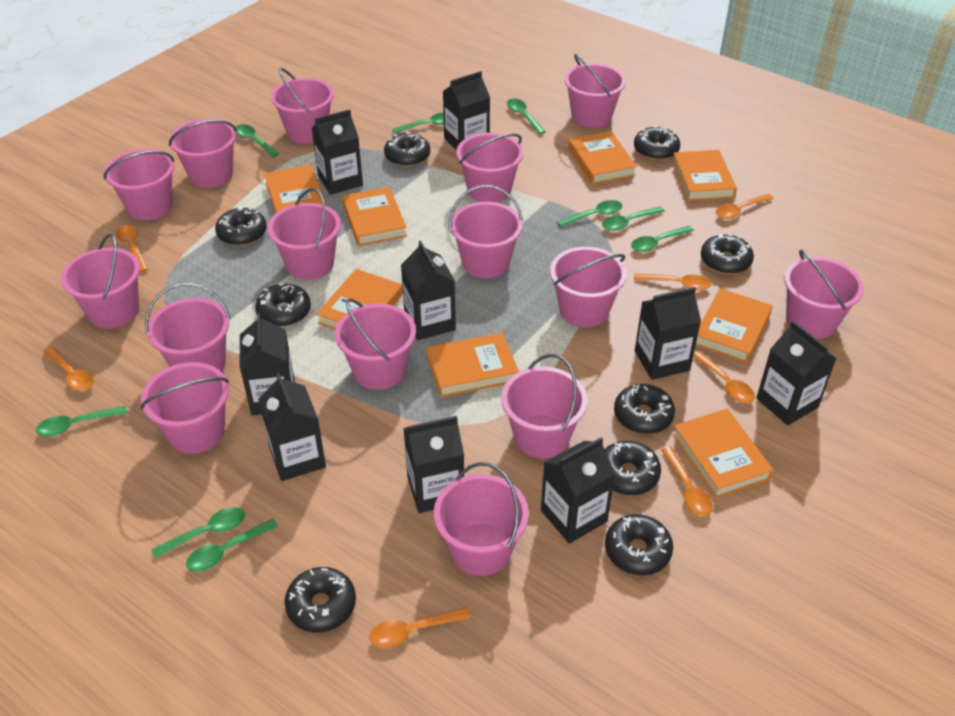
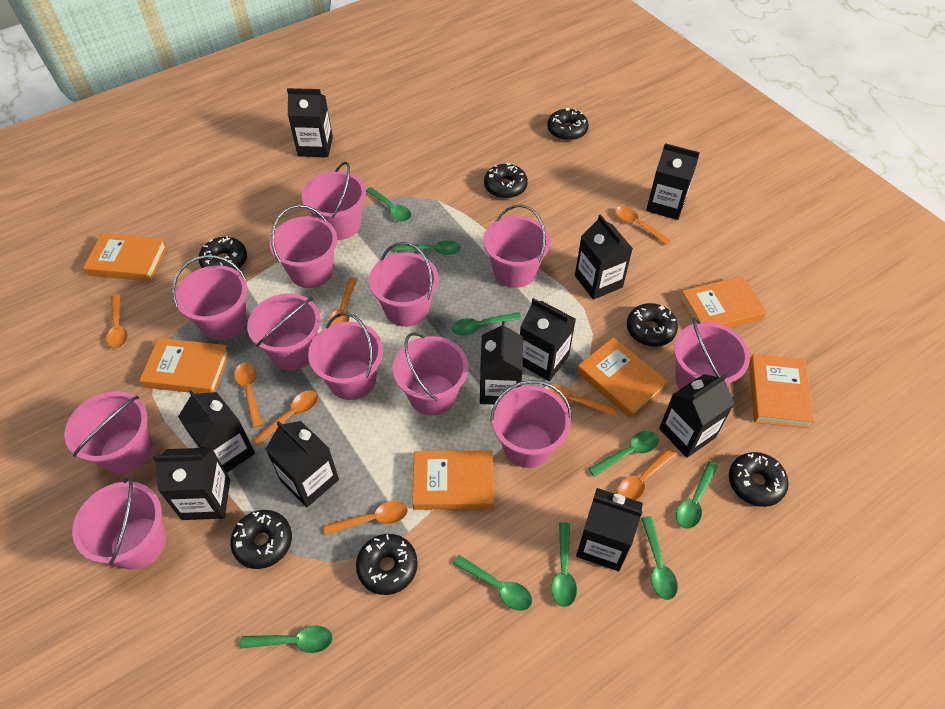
black carton: [239,312,295,416] [258,373,326,481] [312,109,363,195] [401,241,456,340] [403,416,464,513] [443,71,490,150] [541,437,615,544] [635,287,701,380] [756,320,837,426] = 9 -> [153,448,230,520] [178,390,255,473] [265,421,339,507] [287,88,333,157] [480,321,523,405] [520,298,576,381] [575,214,633,300] [576,488,643,571] [646,143,700,220] [659,374,734,458] = 10
black donut: [215,207,267,246] [255,283,311,327] [284,567,356,633] [384,132,430,167] [605,441,661,495] [605,514,673,575] [614,384,675,434] [634,126,680,160] [701,233,754,274] = 9 -> [198,236,247,270] [230,510,292,569] [356,534,418,595] [484,163,528,199] [547,108,589,141] [627,303,678,347] [729,452,789,507] = 7
orange book: [264,164,327,213] [316,269,403,330] [342,187,407,246] [427,333,519,397] [568,131,637,185] [672,150,737,201] [672,409,774,498] [696,288,772,363] = 8 -> [83,233,167,281] [140,338,230,393] [412,450,494,510] [577,337,668,419] [680,276,767,328] [749,354,814,429] = 6
orange spoon: [43,346,94,391] [116,225,148,273] [369,607,470,648] [634,273,711,290] [661,446,713,516] [693,351,755,403] [716,194,774,219] = 7 -> [106,295,128,349] [234,363,263,428] [253,390,318,446] [324,501,408,536] [329,277,358,326] [544,384,618,417] [615,206,671,245] [617,448,677,500] = 8
pink bucket: [61,234,140,329] [104,148,175,221] [141,362,229,454] [145,283,231,372] [169,118,237,188] [268,188,341,280] [271,68,334,144] [335,299,416,390] [434,462,529,576] [449,185,523,279] [456,133,523,203] [501,354,588,458] [550,247,627,328] [564,54,626,128] [784,250,864,339] = 15 -> [65,391,152,474] [72,477,166,570] [172,255,247,340] [247,294,321,370] [269,205,337,288] [302,162,366,240] [308,313,383,400] [369,242,439,327] [393,332,468,416] [483,204,551,288] [490,380,572,468] [674,318,750,389] = 12

